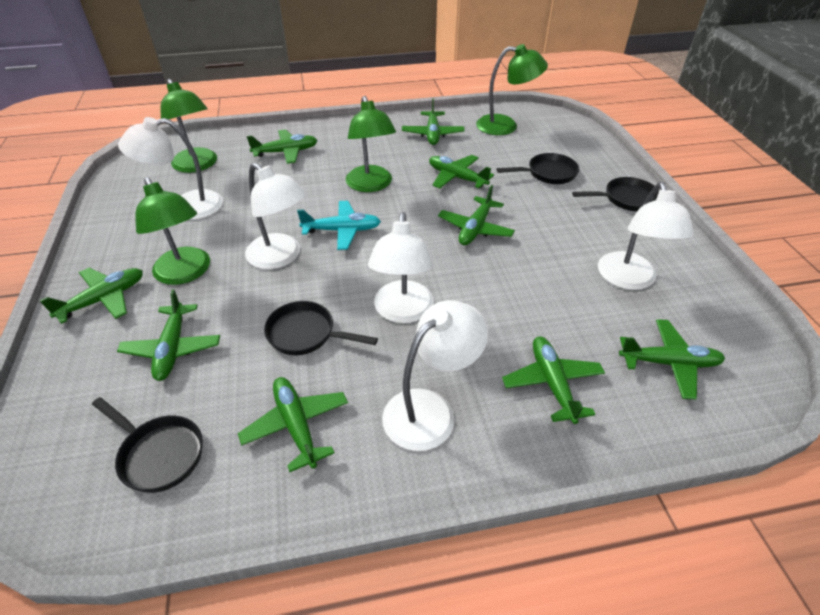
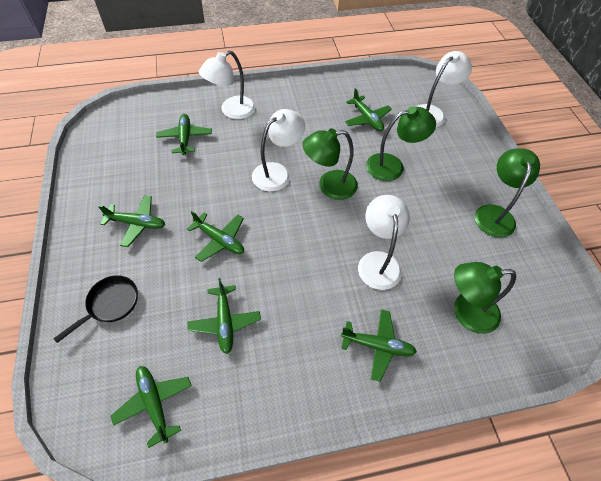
black pan: [92,397,203,493] [264,301,378,355] [497,153,579,184] [572,177,659,211] = 4 -> [53,275,138,343] = 1
green plane: [39,268,143,324] [117,289,220,381] [238,377,348,472] [247,129,318,164] [402,99,465,145] [429,155,494,189] [438,185,515,245] [502,336,605,424] [619,319,725,399] = 9 -> [98,195,165,247] [111,366,192,448] [156,114,212,155] [187,211,244,262] [188,278,261,354] [341,310,417,382] [345,88,392,131] = 7
turquoise plane: [297,201,381,250] = 1 -> none = 0
white lamp: [118,117,223,220] [245,163,307,269] [368,212,434,323] [382,300,488,451] [598,182,694,290] = 5 -> [199,50,256,119] [252,109,305,192] [358,195,410,290] [416,51,472,127] = 4

